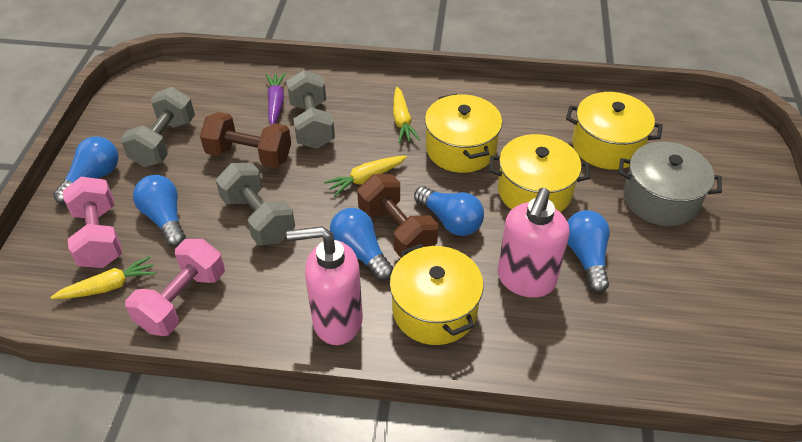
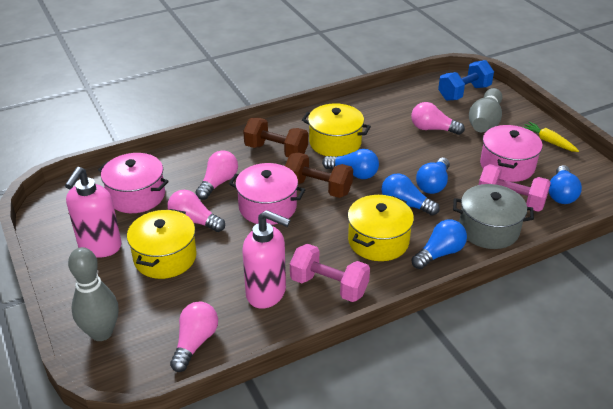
blue dumbbell: none = 0 -> [438,60,494,101] = 1
grey bowling pin: none = 0 -> [68,247,118,341] [469,88,502,132] = 2
grey dumbbell: [121,87,195,167] [216,163,295,245] [287,70,335,149] = 3 -> none = 0
pink light bulb: none = 0 -> [167,190,225,232] [170,302,218,372] [196,150,238,200] [411,102,465,135] = 4
pink pot: none = 0 -> [98,153,169,213] [229,163,306,225] [480,125,542,182] = 3
purple carrot: [266,73,286,125] = 1 -> none = 0
yellow carrot: [51,256,156,299] [324,156,407,196] [393,87,420,143] = 3 -> [523,121,579,152] = 1
yellow pot: [390,244,484,345] [425,94,502,173] [489,134,590,212] [566,92,663,170] = 4 -> [127,209,197,279] [302,103,371,157] [348,195,414,261] = 3

